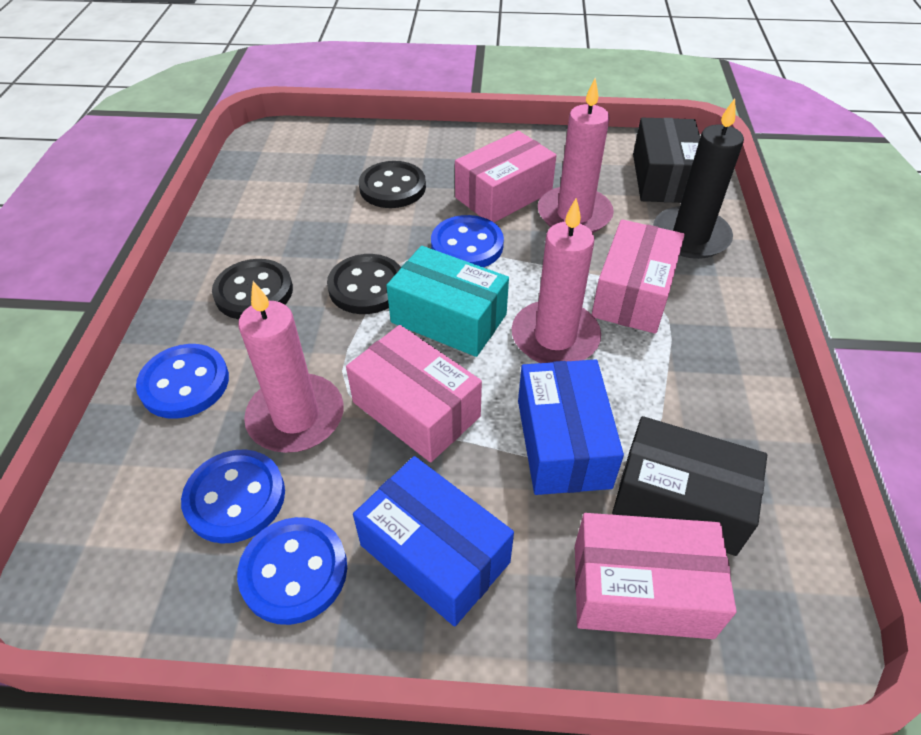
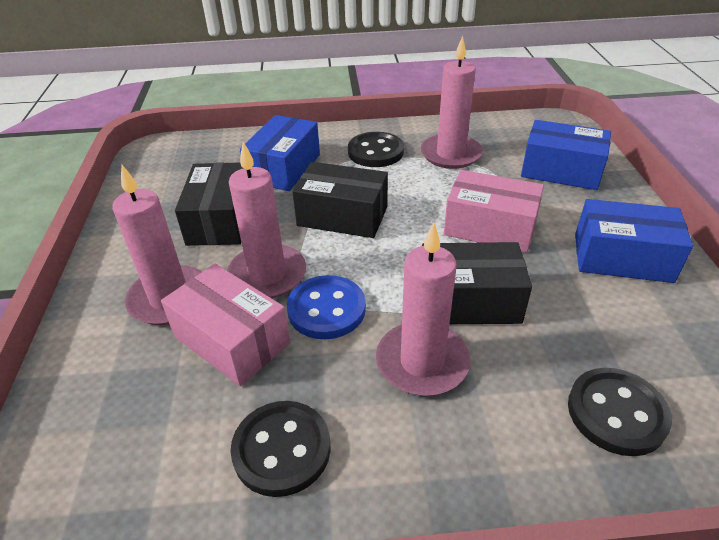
black box: [612,416,767,556] [633,118,700,203] = 2 -> [175,162,243,246] [292,162,388,238] [422,242,532,324] = 3
black candle: [653,98,744,259] = 1 -> none = 0
blue box: [353,456,514,626] [518,359,624,495] = 2 -> [240,115,320,191] [521,120,611,190] [575,199,693,283] = 3
blue button: [136,344,229,419] [181,449,285,544] [237,517,347,625] [431,215,504,267] = 4 -> [287,275,366,339] = 1
pink box: [346,325,482,462] [455,131,556,222] [575,513,737,639] [592,219,685,334] = 4 -> [161,264,290,386] [444,170,544,253] = 2
pink candle: [238,281,344,453] [512,198,601,363] [538,78,614,233] = 3 -> [112,165,202,325] [227,142,306,298] [376,222,470,396] [421,36,483,169] = 4
turquoise box: [386,246,509,357] = 1 -> none = 0

